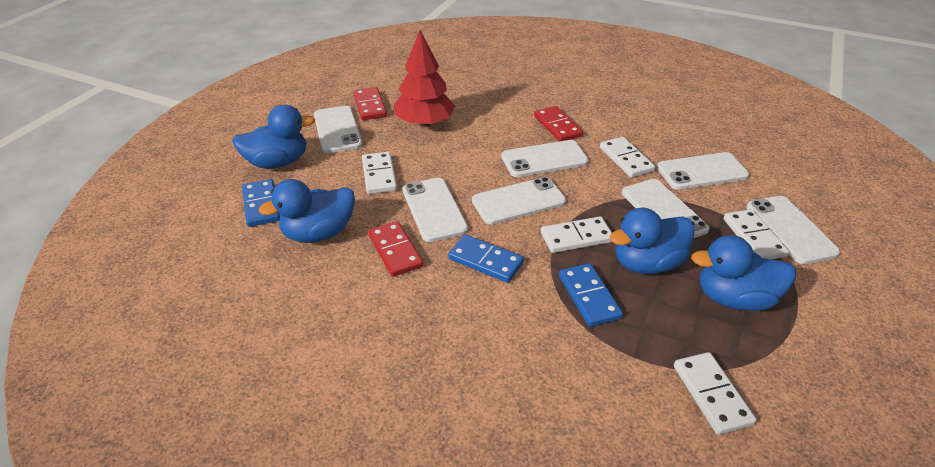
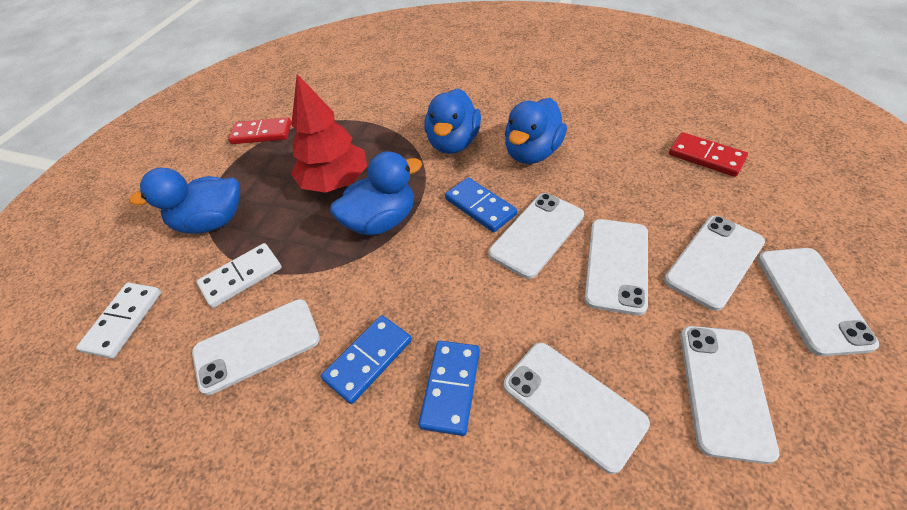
red domino: [353,87,387,120] [368,221,423,277] [534,106,583,141] = 3 -> [228,117,291,144] [669,132,748,177] = 2
white domino: [362,152,397,194] [541,216,612,253] [600,137,655,178] [674,352,757,435] [723,209,789,259] = 5 -> [76,283,161,359] [196,243,282,308] = 2

